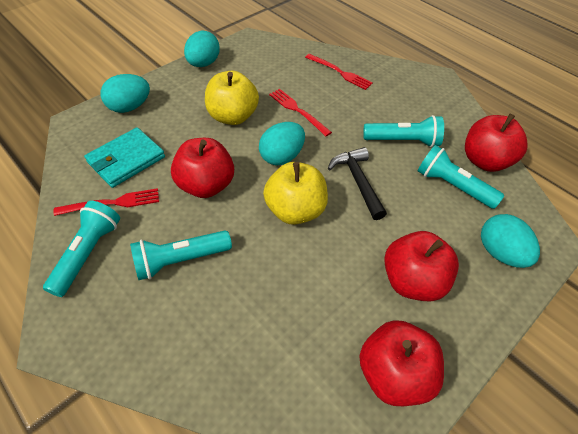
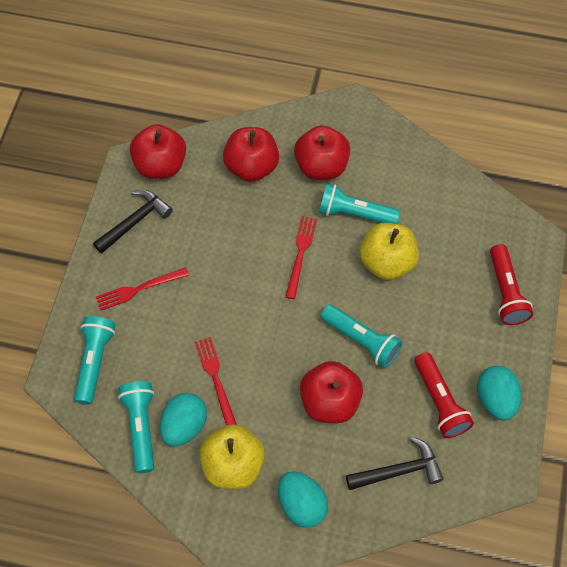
black hammer: [328,147,387,220] = 1 -> [93,190,173,254] [346,437,444,490] = 2
red flashlight: none = 0 -> [414,352,474,438] [490,244,533,325] = 2
turquoise egg: [101,74,150,113] [184,30,220,67] [259,122,305,165] [481,214,540,268] = 4 -> [160,393,207,446] [278,471,328,528] [477,366,522,420] = 3
turquoise wallet: [84,127,165,188] = 1 -> none = 0

